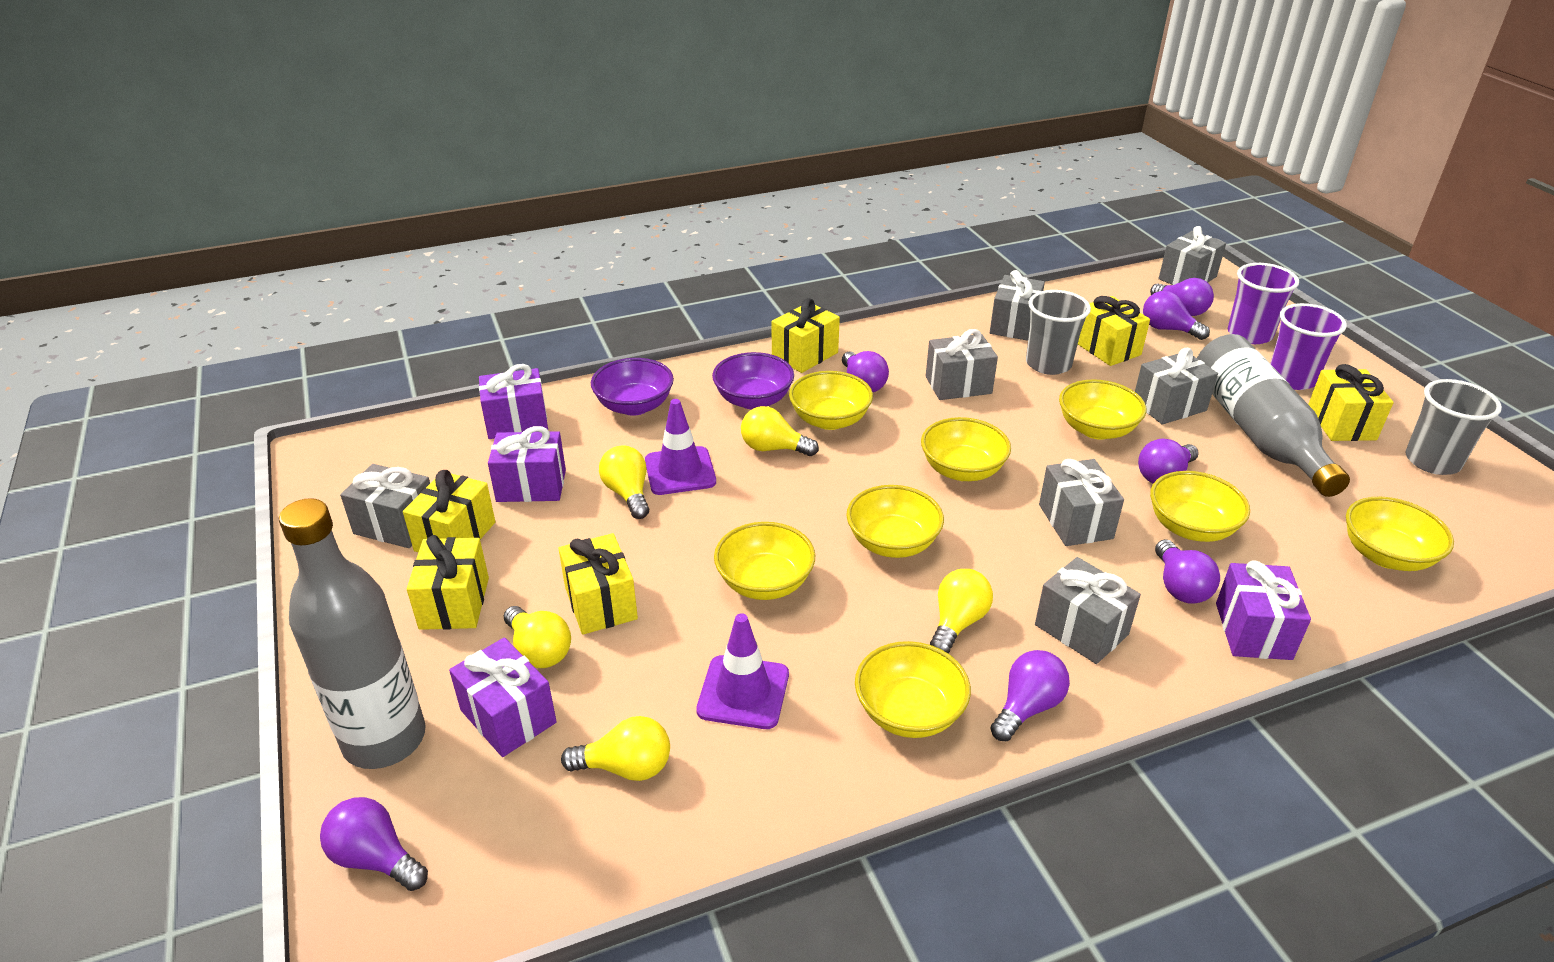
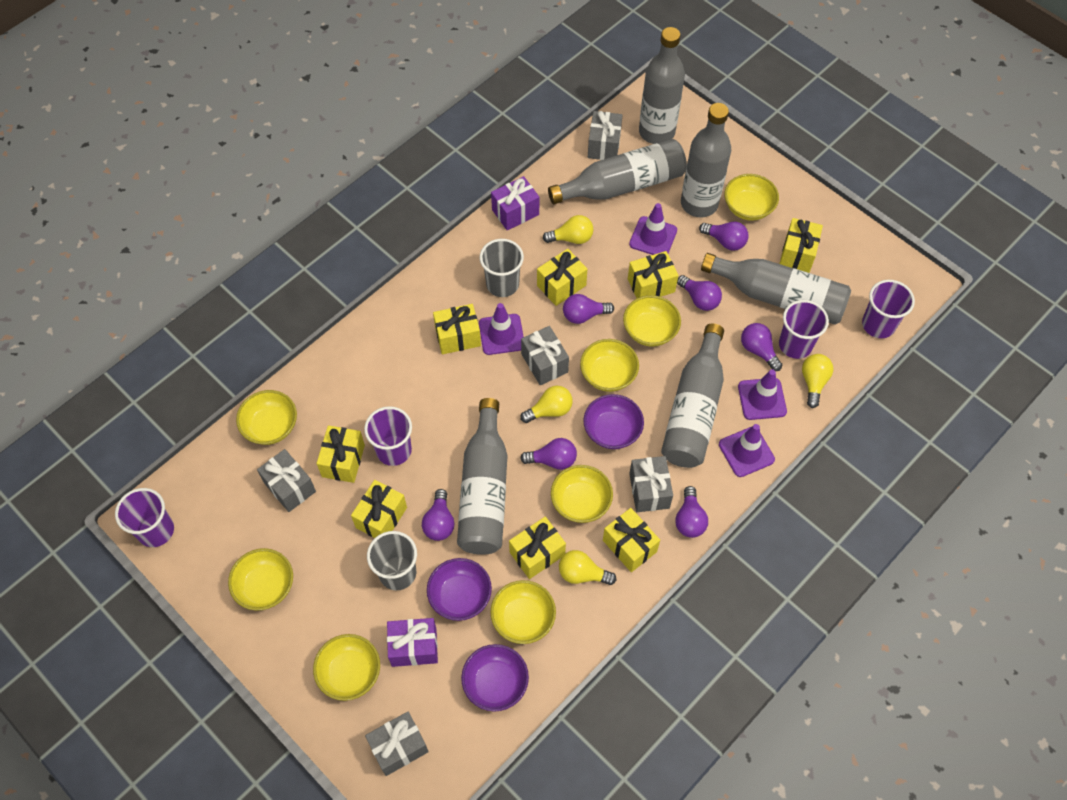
grey bottle: [279,498,426,769] [1197,334,1350,497] = 2 -> [457,398,507,555] [548,139,687,204] [639,27,685,144] [661,323,724,468] [681,103,731,217] [701,253,851,325] = 6
grey gift: [340,464,430,548] [926,329,998,400] [990,270,1045,341] [1035,557,1141,664] [1039,459,1124,546] [1135,348,1218,425] [1158,226,1226,285] = 7 -> [257,449,316,512] [365,711,429,776] [521,326,569,385] [588,111,622,160] [629,456,673,512] = 5
purple bowl: [591,358,674,416] [712,352,794,409] = 2 -> [427,558,492,621] [461,644,529,712] [583,394,644,449] = 3
purple cup: [1228,263,1299,344] [1270,303,1347,390] = 2 -> [115,488,174,547] [364,406,412,466] [779,300,829,359] [862,280,915,338] = 4
purple gift: [449,637,557,757] [479,364,548,439] [488,426,566,502] [1216,560,1311,660] = 4 -> [387,618,438,667] [491,176,539,231] = 2
purple traffic cone: [645,399,716,495] [696,613,789,729] = 2 -> [479,303,524,355] [629,203,677,255] [719,424,775,477] [738,369,787,420] = 4
yellow gift: [403,470,495,552] [407,535,489,630] [558,533,638,635] [772,298,840,373] [1078,296,1150,366] [1308,364,1394,441] = 6 -> [316,425,365,483] [351,480,407,538] [433,304,481,355] [509,517,566,579] [537,249,587,306] [603,508,660,572] [628,251,678,298] [780,218,823,273] = 8
yellow light bulb: [504,606,571,668] [561,716,670,781] [599,445,649,519] [741,406,819,456] [930,569,993,653] = 5 -> [520,386,573,423] [543,215,594,244] [559,550,616,585] [802,354,834,408] = 4

